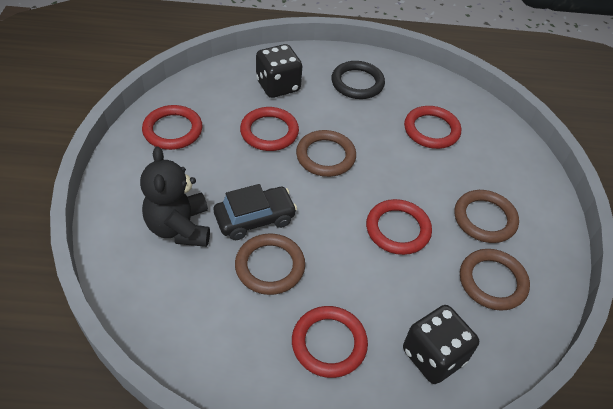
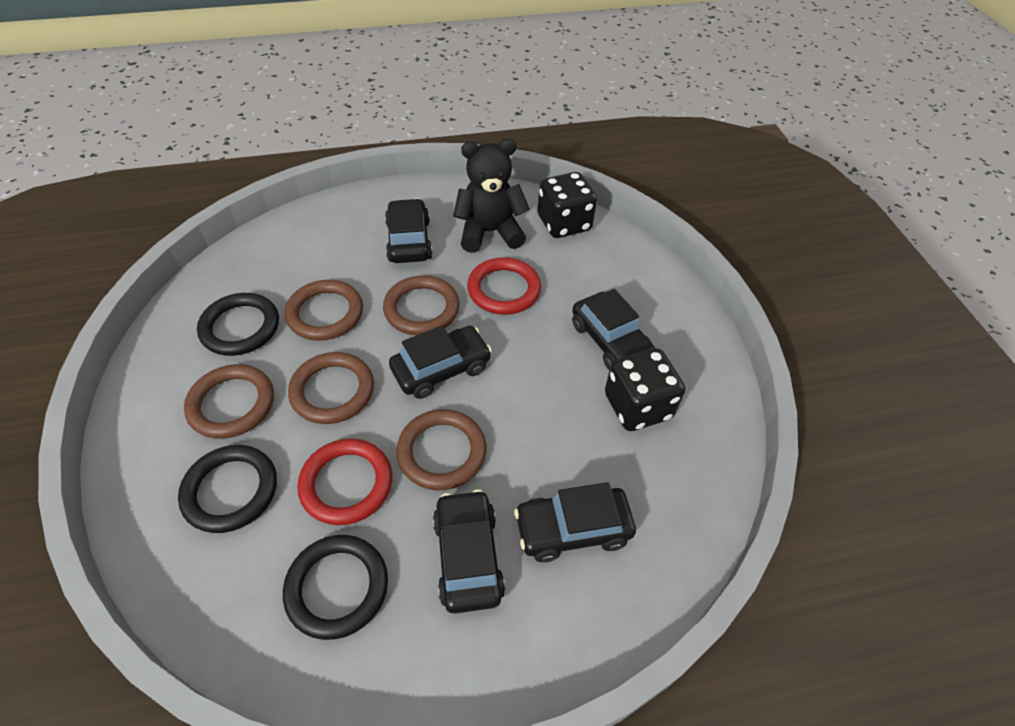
black car: [214,184,297,240] = 1 -> [385,198,433,263] [389,326,492,399] [433,489,505,613] [514,482,636,562] [572,289,655,370] = 5
black ring: [332,61,385,99] = 1 -> [178,445,277,533] [197,293,279,356] [283,535,388,640] = 3
brown ring: [235,234,305,295] [296,130,356,177] [454,190,519,243] [460,249,530,311] = 4 -> [184,364,274,439] [285,280,363,341] [288,352,374,424] [383,275,460,335] [396,409,486,490] = 5
red ring: [142,105,202,150] [240,107,299,151] [292,306,368,378] [366,199,432,255] [404,106,461,149] = 5 -> [297,438,392,525] [467,257,541,315] = 2

